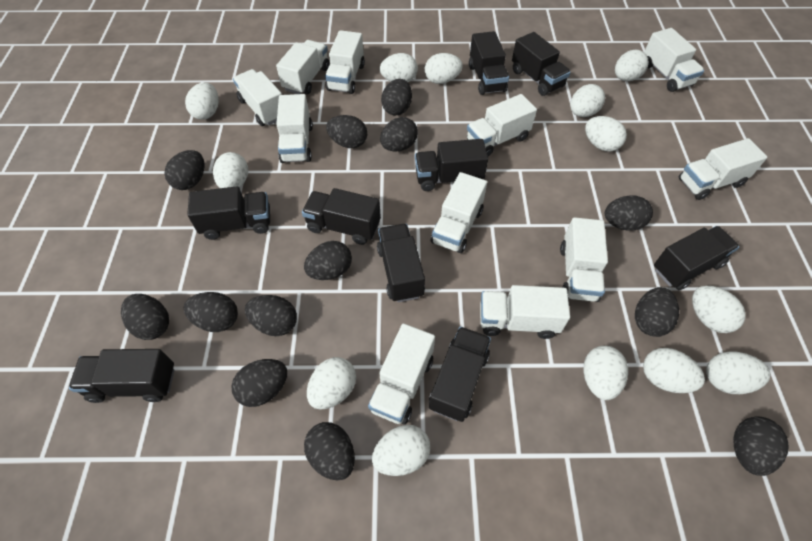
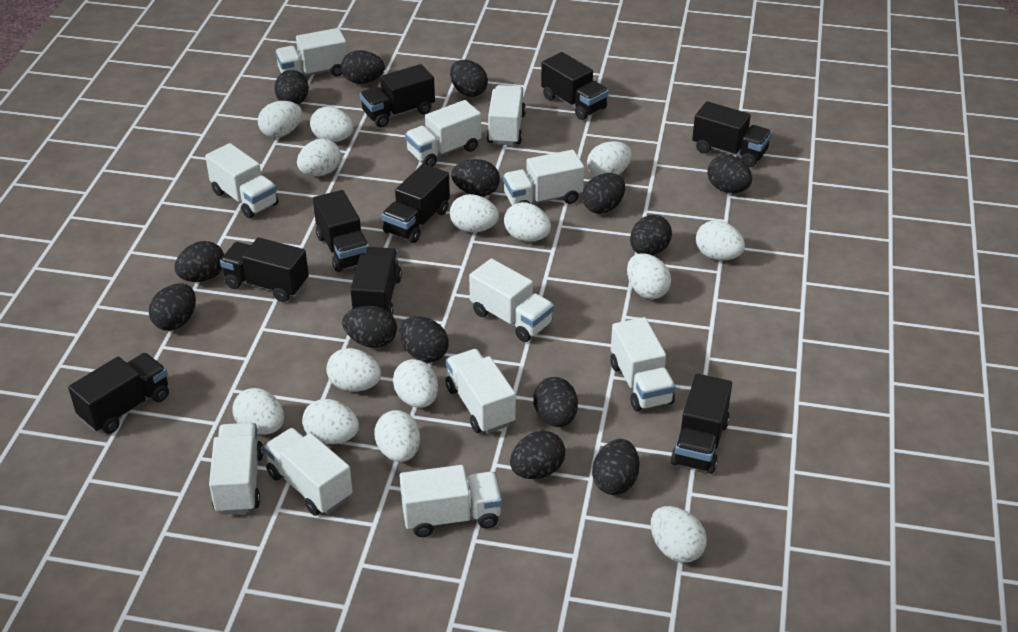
black egg: [121,294,169,340] [164,150,205,190] [184,292,238,332] [231,359,287,407] [245,295,297,336] [304,241,352,280] [304,422,355,481] [326,115,367,148] [380,117,418,152] [381,79,412,115] [605,195,653,231] [635,287,679,337] [733,416,788,476] = 13 -> [149,283,196,331] [175,241,224,282] [274,70,309,105] [341,50,385,84] [342,306,397,348] [400,316,449,363] [450,60,488,97] [451,159,500,196] [510,431,565,479] [533,377,578,427] [582,173,625,214] [592,439,639,495] [630,215,672,255] [707,155,752,193] = 14
white egg: [185,82,219,120] [213,152,248,188] [307,357,356,410] [372,425,430,476] [380,53,418,82] [425,53,463,84] [570,84,605,117] [584,346,628,400] [585,116,627,152] [615,50,649,81] [643,348,705,393] [692,286,746,333] [706,351,771,394] = 13 -> [232,388,284,435] [258,101,302,138] [297,139,341,176] [302,399,359,444] [310,106,354,142] [326,348,381,392] [374,410,420,462] [393,359,438,408] [450,194,499,232] [504,202,551,242] [587,141,632,177] [627,253,671,299] [651,506,707,563] [696,220,745,261] = 14

